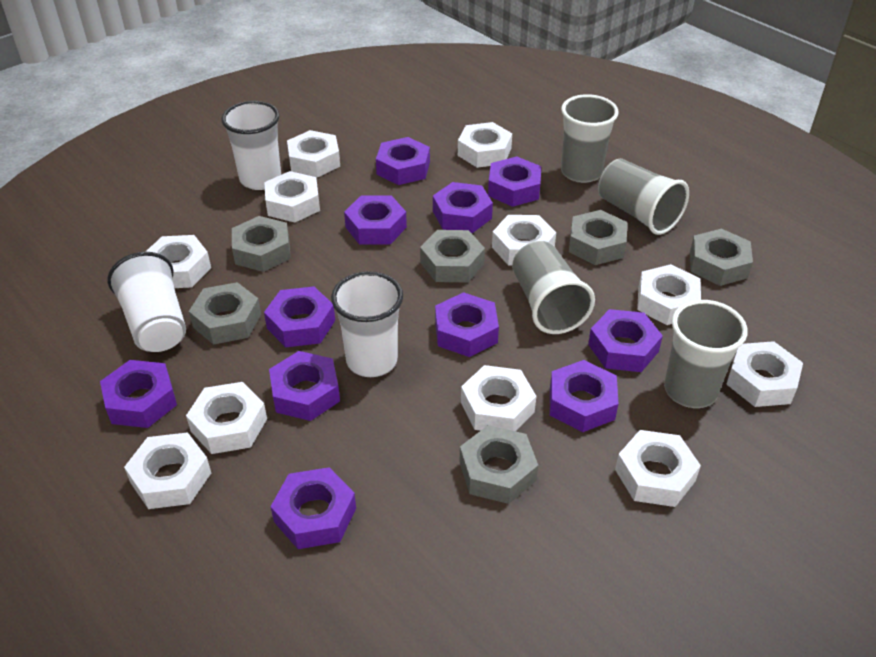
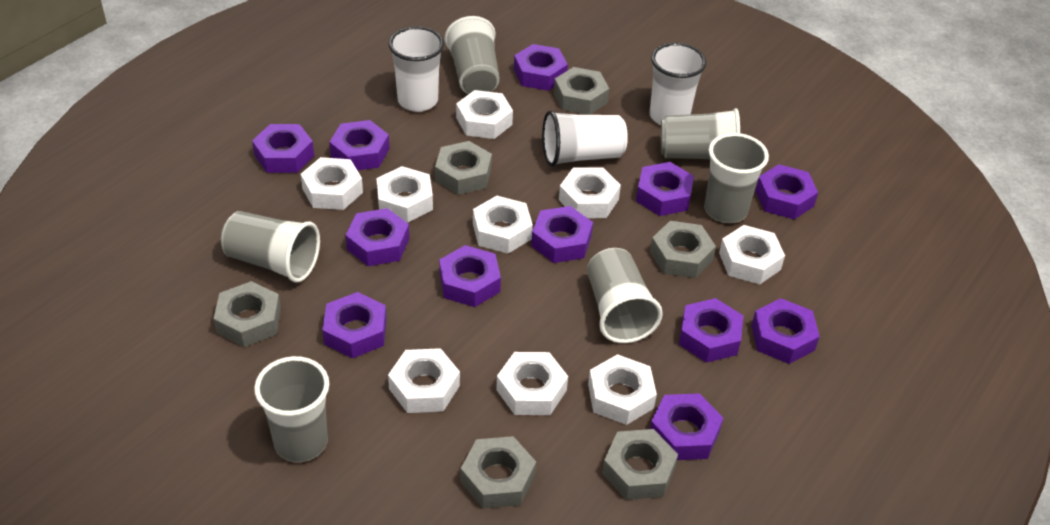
grey cup: [512,241,595,334] [561,94,619,183] [598,159,689,235] [664,300,748,408] = 4 -> [221,211,320,283] [254,356,329,462] [445,16,500,94] [587,248,663,343] [661,108,740,159] [704,133,769,223] = 6
purple nut: [100,360,177,428] [264,286,335,347] [269,351,340,421] [270,467,356,549] [344,195,407,245] [376,137,430,185] [433,182,493,233] [435,292,499,357] [488,156,541,207] [550,360,619,432] [588,309,663,372] = 11 -> [252,124,314,173] [322,292,387,359] [329,120,389,170] [346,208,409,266] [439,245,501,307] [514,44,568,91] [531,206,593,263] [636,162,694,216] [650,393,723,460] [679,298,744,363] [751,298,820,364] [755,164,818,219] = 12
white nut: [124,432,211,509] [146,235,211,288] [186,382,267,454] [264,171,320,223] [287,130,340,178] [458,122,512,168] [461,365,536,431] [492,215,556,266] [615,430,701,507] [637,264,701,325] [727,341,803,407] = 11 -> [301,157,363,210] [376,166,433,223] [388,348,460,413] [456,90,513,139] [473,196,533,254] [496,352,568,415] [559,167,621,218] [588,354,657,425] [719,225,785,284] = 9

